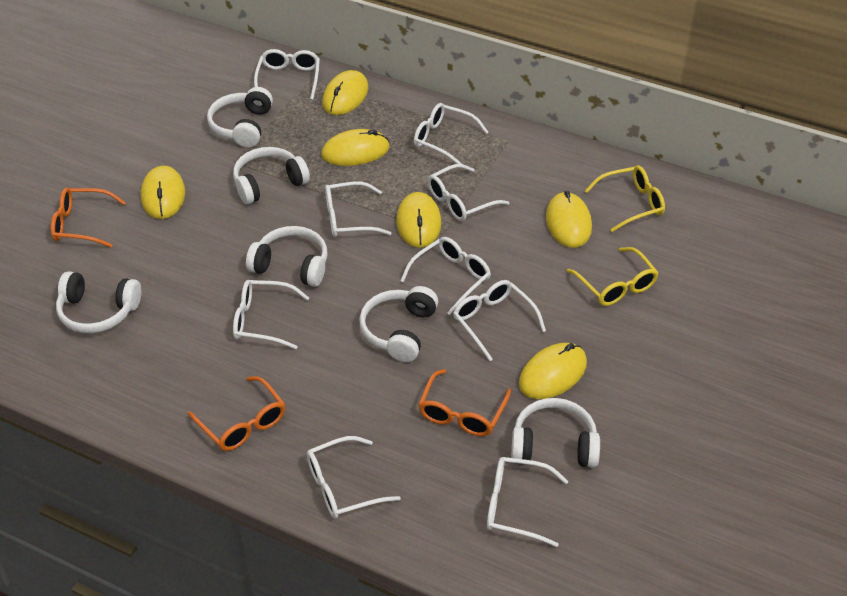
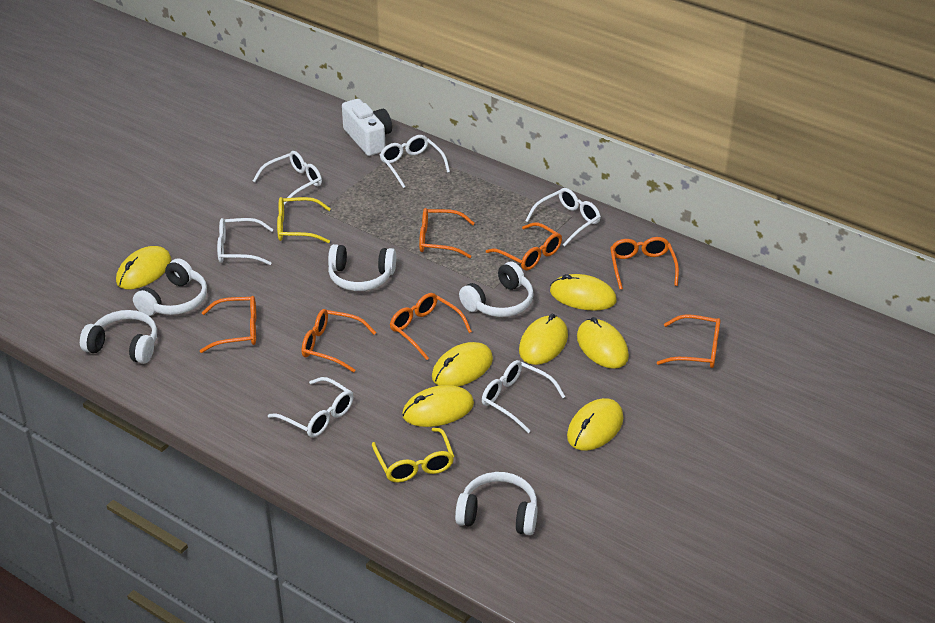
orange glasses: [51,188,126,248] [188,376,285,451] [418,369,511,436] = 3 -> [200,296,256,353] [302,309,376,373] [390,293,472,360] [419,208,475,258] [486,222,562,271] [610,237,679,290] [657,315,721,368] = 7
white camera: none = 0 -> [342,99,392,156] = 1
white glasses: [233,280,309,349] [254,49,320,100] [307,436,401,519] [325,181,392,237] [400,237,491,315] [414,103,488,164] [428,164,510,221] [453,280,546,361] [487,457,568,547] = 9 -> [217,218,274,265] [253,151,322,205] [268,377,353,438] [380,135,450,188] [482,360,566,433] [525,188,601,247] = 6
white headphones: [56,271,141,333] [207,87,273,147] [233,147,310,204] [246,226,328,287] [359,286,438,362] [511,398,600,468] = 6 -> [80,310,157,364] [133,258,207,316] [328,244,396,291] [455,472,538,535] [459,262,534,317] = 5
yellow mouse: [141,166,185,219] [321,129,390,166] [322,70,368,115] [396,192,441,248] [519,343,587,399] [546,190,592,248] = 6 -> [116,246,171,289] [402,385,474,427] [432,342,493,387] [519,314,568,365] [550,274,617,311] [567,398,623,451] [577,317,629,369] = 7

